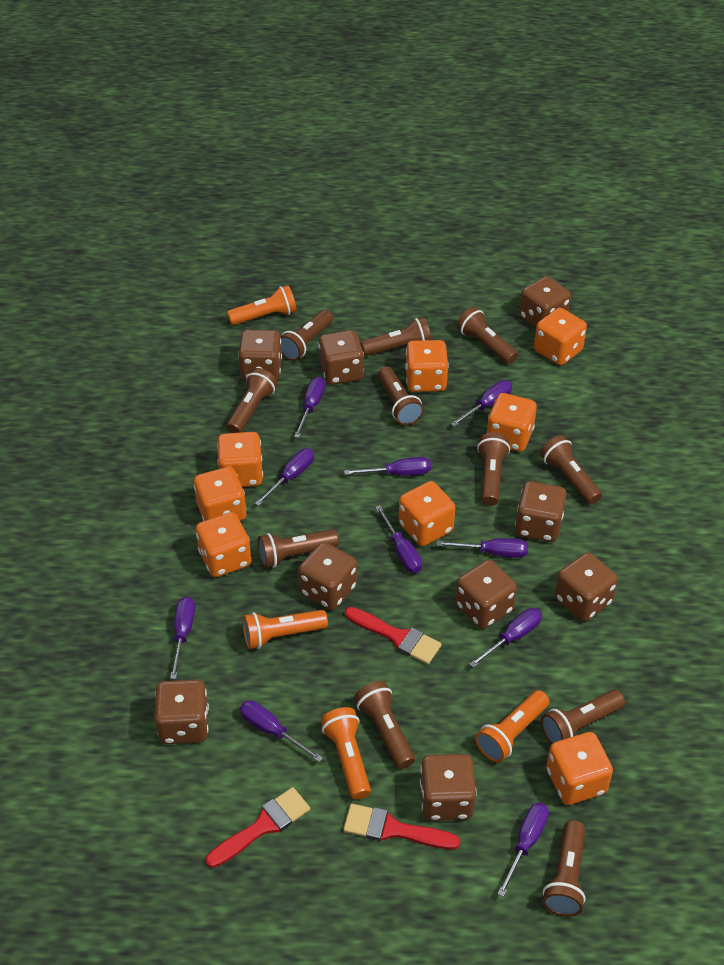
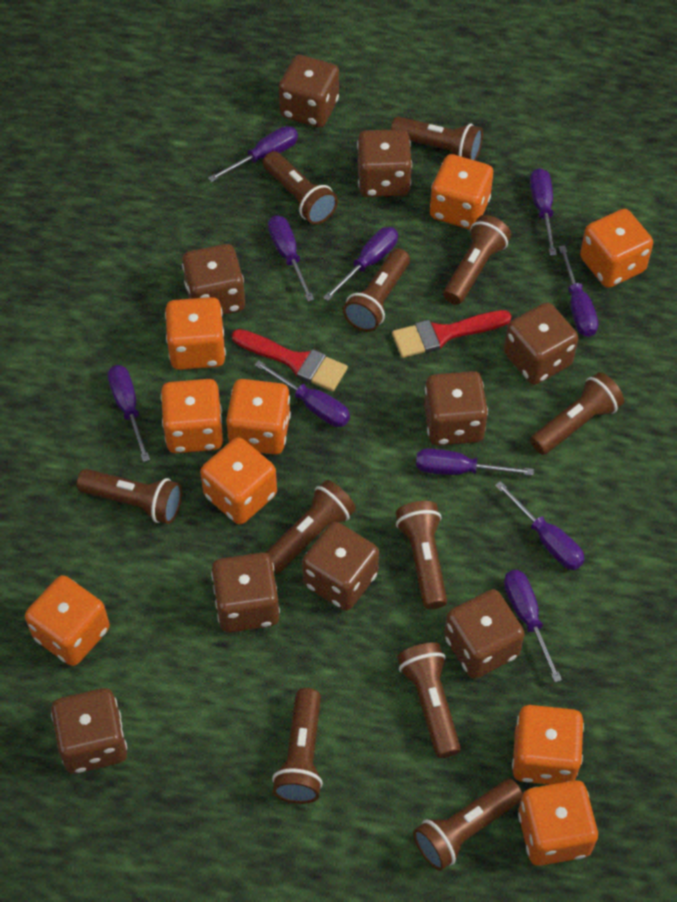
orange dice: [194,467,246,521] [196,512,251,577] [217,432,263,487] [399,481,455,546] [405,340,449,392] [487,393,537,452] [534,308,587,365] [546,732,613,805] = 8 -> [25,575,110,666] [161,379,223,453] [165,297,226,370] [200,437,277,525] [226,379,291,455] [430,154,493,229] [512,705,584,785] [518,780,598,866] [580,209,653,288] = 9
orange flashlight: [227,285,297,325] [243,610,328,649] [321,707,371,799] [475,690,549,762] = 4 -> none = 0
red brush: [206,787,310,868] [343,804,460,850] [345,607,442,664] = 3 -> [232,329,348,392] [392,310,511,358] = 2

